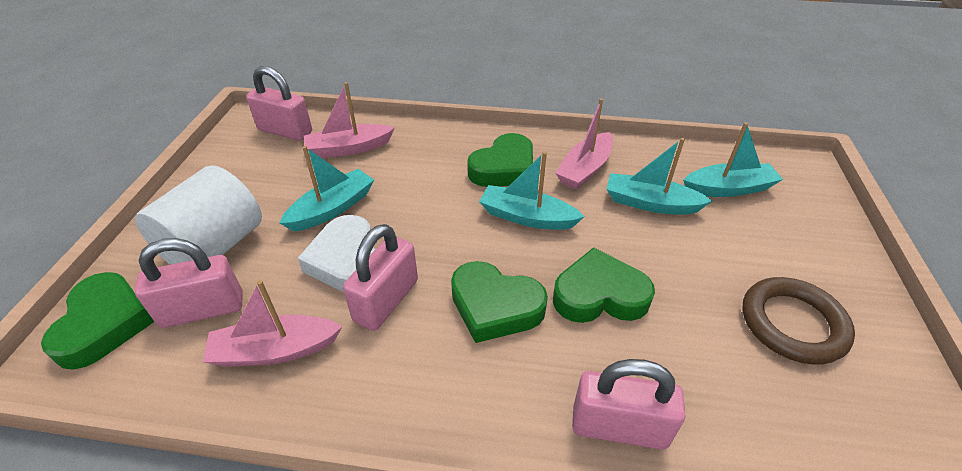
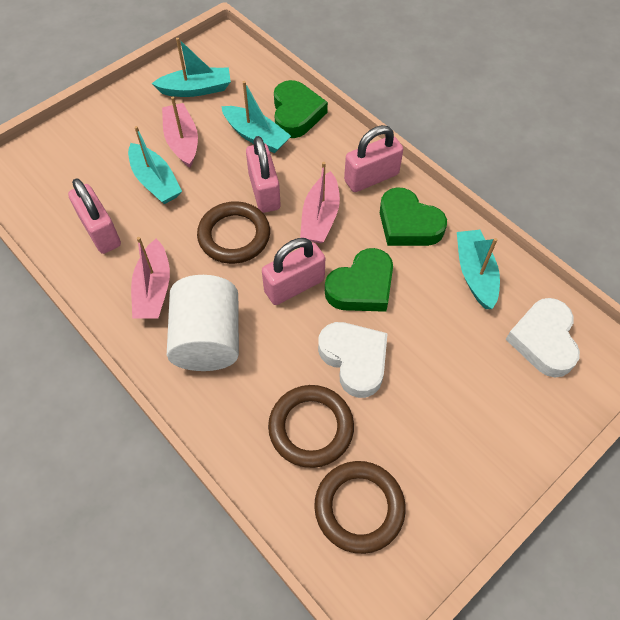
brown ring: [742,277,855,365] = 1 -> [197,201,270,264] [268,385,354,468] [314,461,406,554] = 3
green heart: [41,272,154,370] [451,261,548,343] [467,133,533,187] [553,247,655,323] = 4 -> [274,80,328,138] [325,248,393,312] [380,187,447,246] = 3
white heart: [298,215,375,292] = 1 -> [318,322,388,398] [505,298,580,377] = 2

